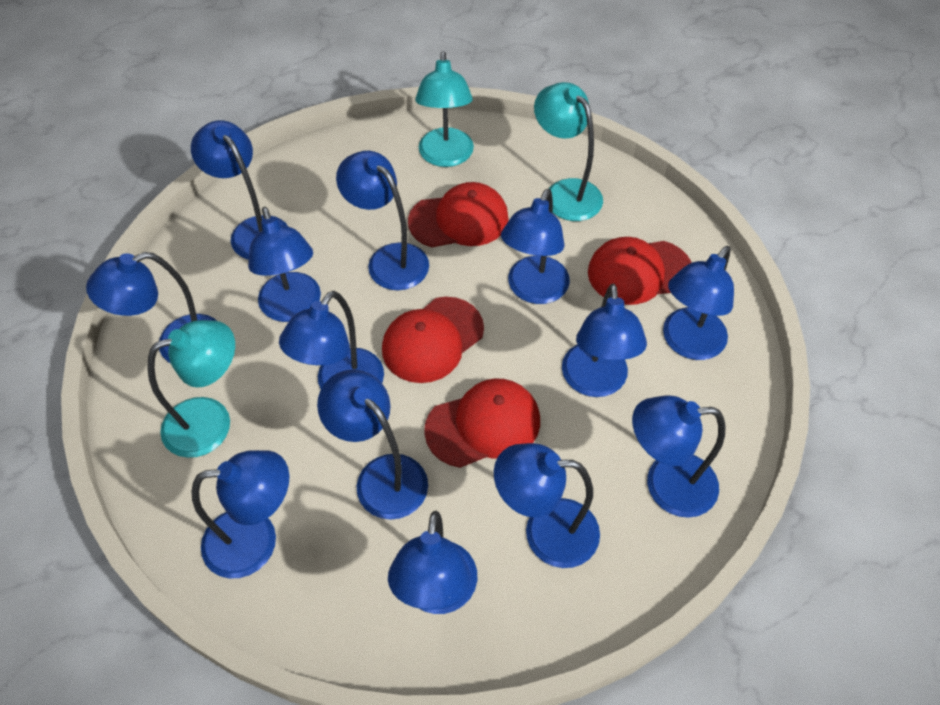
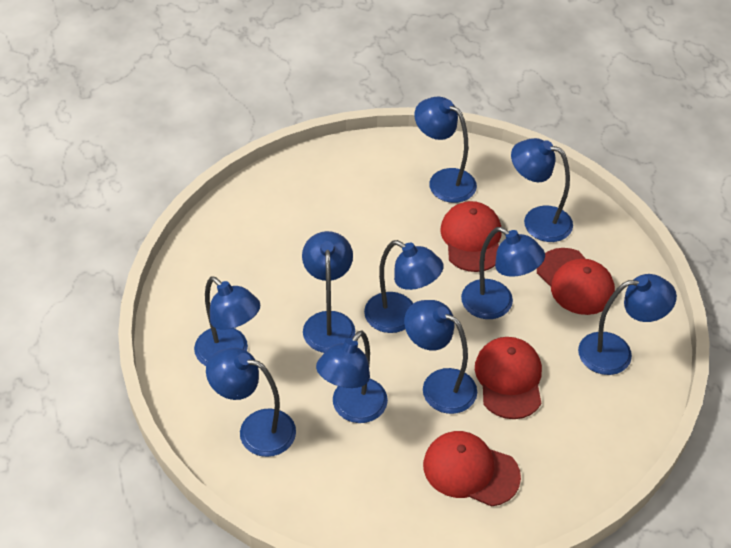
blue lamp: [86,252,217,363] [191,120,288,260] [191,450,289,578] [248,207,321,322] [279,291,384,389] [317,369,428,520] [336,151,429,290] [388,511,477,614] [494,443,600,568] [501,189,570,304] [562,284,647,397] [632,395,725,518] [663,246,734,360] = 13 -> [194,277,260,366] [206,348,296,457] [302,231,355,353] [316,330,388,423] [364,240,443,333] [404,300,477,414] [414,97,477,203] [461,227,545,319] [511,138,573,242] [578,274,677,375] = 10
turquoise lamp: [147,320,235,458] [415,51,474,167] [534,82,603,221] = 3 -> none = 0

